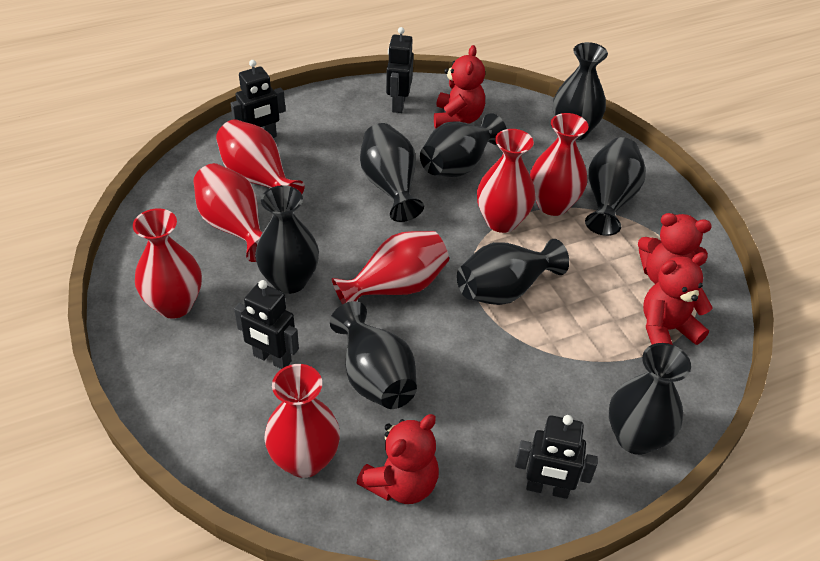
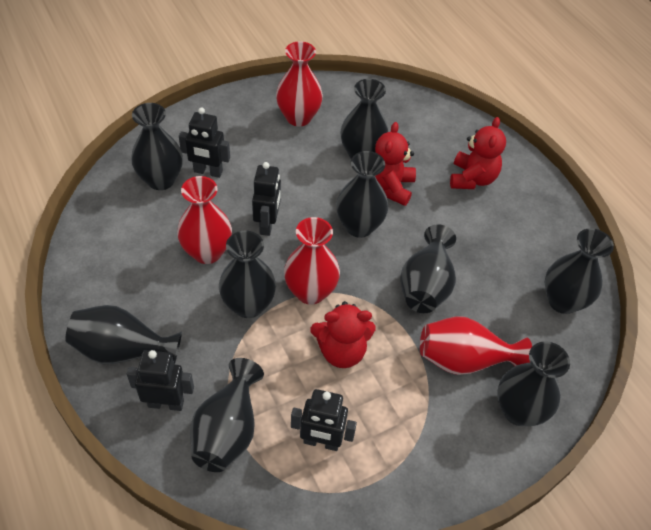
black vase: [255,185,319,294] [330,301,417,409] [360,123,424,222] [420,113,507,177] [457,239,569,305] [553,42,608,140] [585,137,646,236] [609,343,691,455] = 8 -> [65,305,182,365] [131,103,183,190] [190,358,264,472] [219,231,276,318] [336,151,388,238] [341,79,389,159] [400,224,456,313] [497,341,570,426] [545,228,614,314] = 9
red teddy bear: [357,414,439,504] [434,45,485,129] [638,213,712,284] [643,252,713,345] = 4 -> [310,301,376,368] [375,122,416,206] [450,117,506,189] = 3
red vase: [133,208,202,319] [193,163,263,262] [216,119,305,194] [264,364,340,478] [332,231,449,305] [477,129,536,233] [530,113,589,216] = 7 -> [177,176,232,264] [276,41,323,127] [284,217,340,305] [420,316,532,375] = 4

